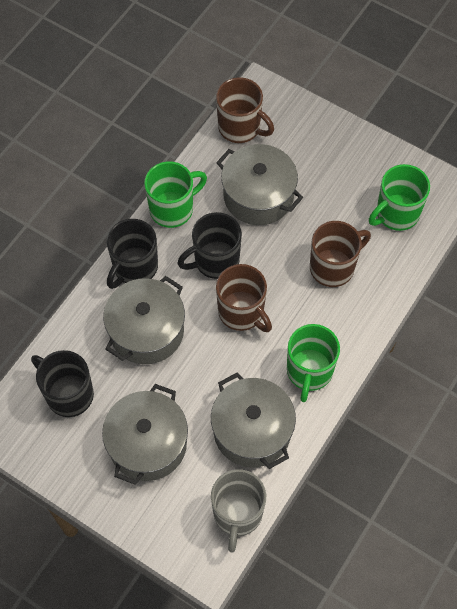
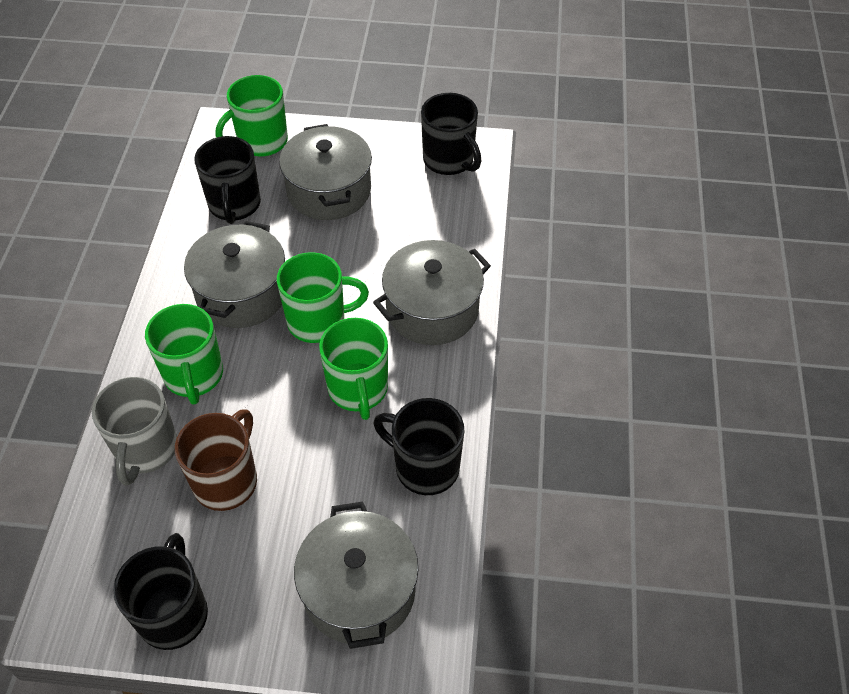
black mug: [31,350,94,417] [107,219,158,289] [177,212,242,279] = 3 -> [113,533,208,650] [194,136,261,224] [373,398,464,495] [421,93,481,175] = 4
brown mug: [216,77,274,143] [216,264,272,332] [310,221,371,287] = 3 -> [175,409,257,511] = 1
green mug: [144,161,207,228] [287,324,340,402] [369,164,430,231] = 3 -> [145,304,223,405] [216,75,288,157] [277,252,369,343] [319,318,388,420] = 4

